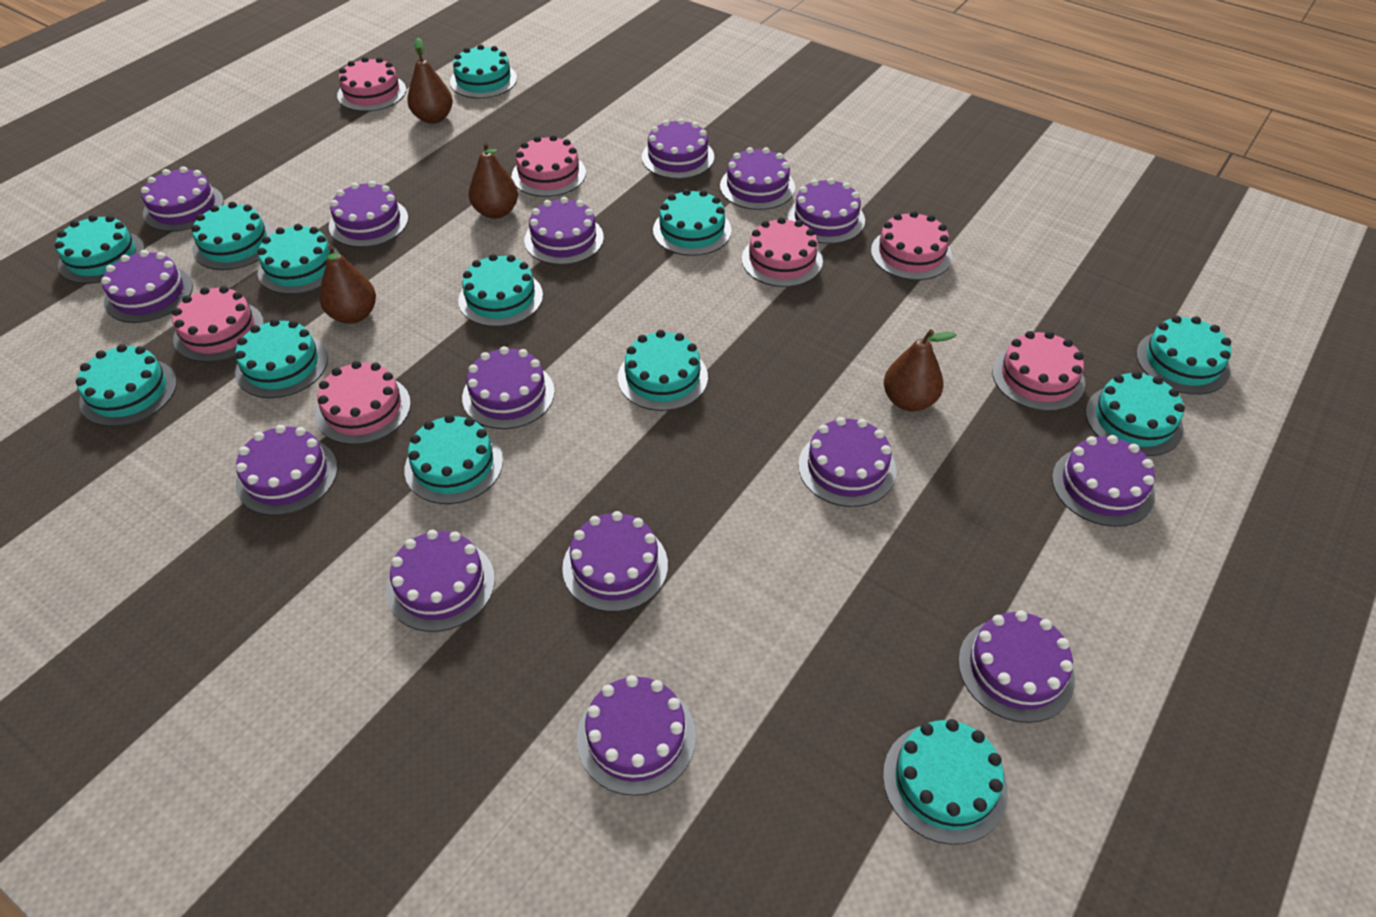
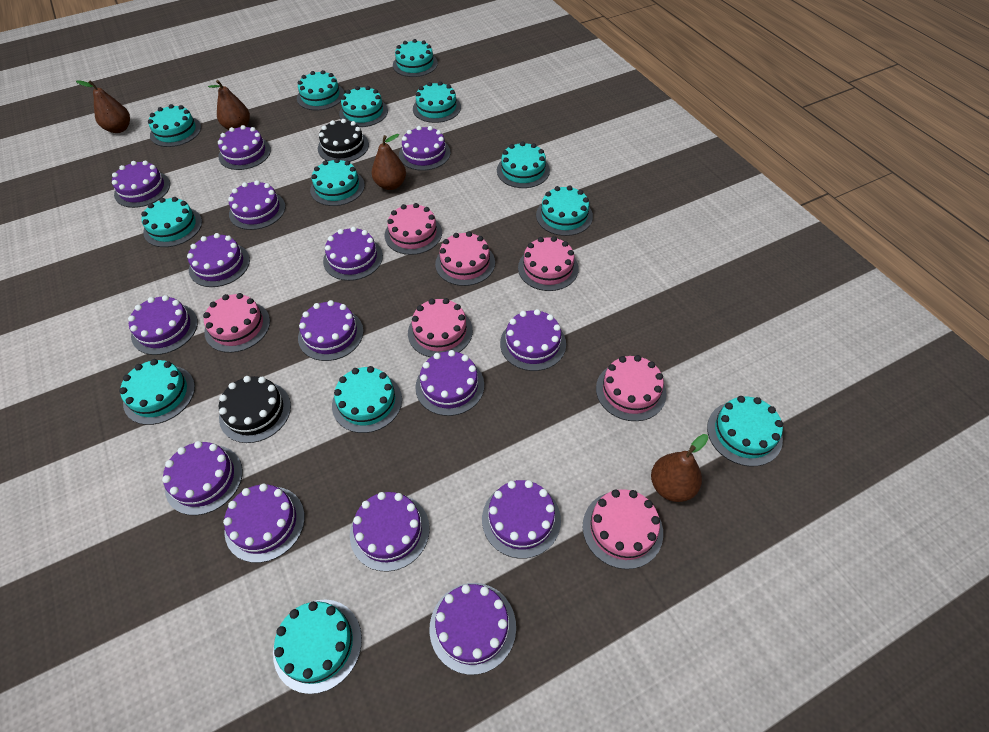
black cake: none = 0 -> [219,376,291,443] [318,119,369,162] = 2

